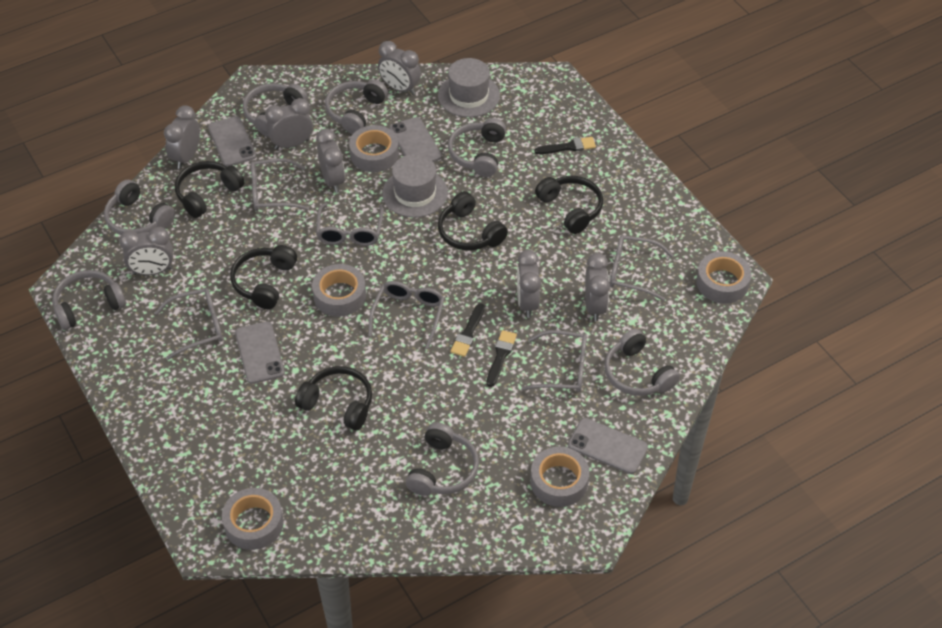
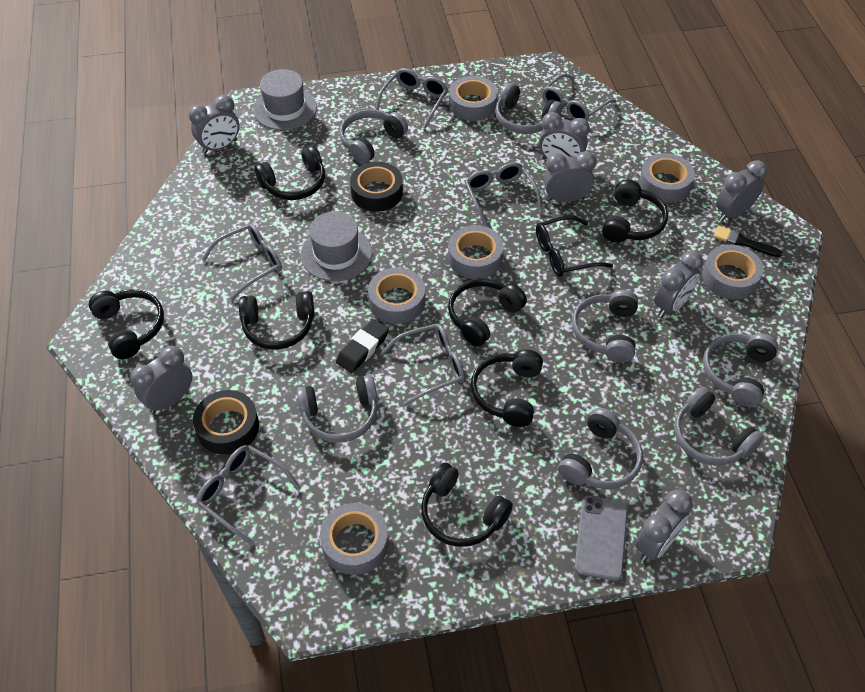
black brush: [451,303,485,357] [487,330,517,387] [534,137,596,154] = 3 -> [713,226,782,257] = 1
black eraser: none = 0 -> [336,319,389,373] = 1
black glasses: none = 0 -> [536,215,613,277] = 1
black headphones: [175,161,245,218] [230,245,297,309] [295,366,372,430] [438,191,508,250] [535,176,603,234] = 5 -> [89,289,164,359] [239,291,314,350] [255,145,325,200] [421,463,513,547] [448,278,527,347] [471,349,543,427] [602,179,668,243] = 7
black tape: none = 0 -> [193,390,259,455] [350,162,403,212] = 2
grey phone: [208,116,256,167] [235,321,285,384] [389,117,442,162] [568,418,648,474] = 4 -> [575,495,628,581] = 1
grey tape: [222,488,284,550] [312,264,366,317] [349,125,399,172] [530,447,589,507] [696,251,751,303] = 5 -> [320,503,389,575] [368,267,425,324] [448,225,504,279] [449,76,498,121] [639,153,695,203] [702,245,764,300] = 6

